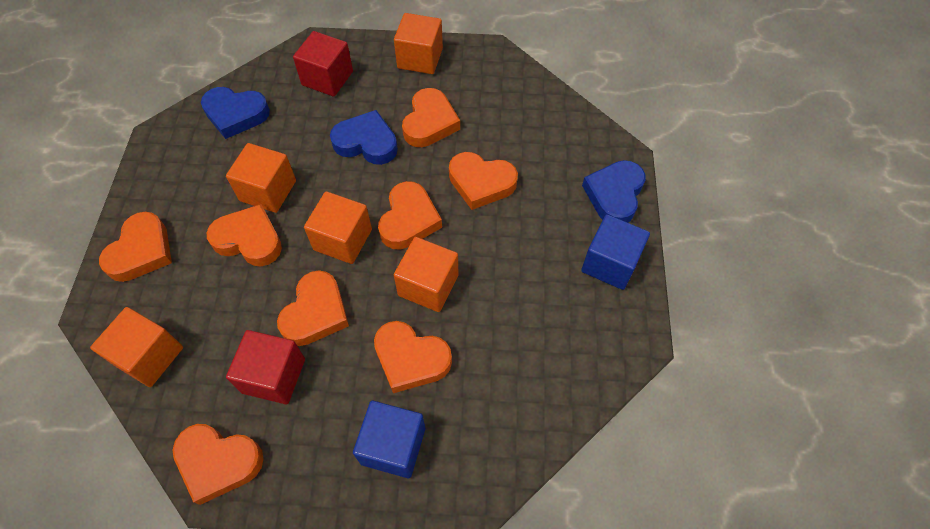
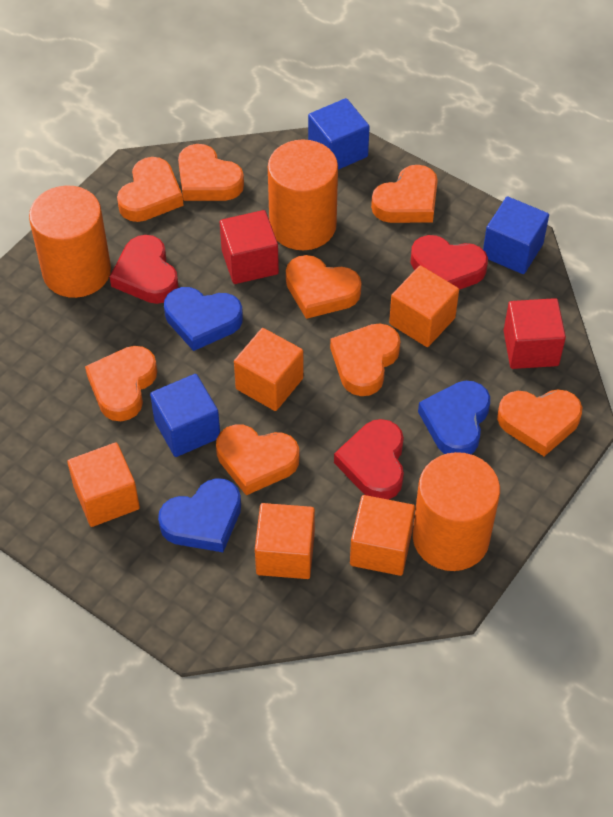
blue cube: [353,401,425,478] [581,214,650,290] = 2 -> [150,374,220,457] [308,98,370,170] [483,196,549,274] = 3
orange cylinder: none = 0 -> [29,185,111,298] [268,139,338,250] [413,452,500,571] = 3
red heart: none = 0 -> [110,235,179,304] [334,419,404,500] [410,235,488,290] = 3

